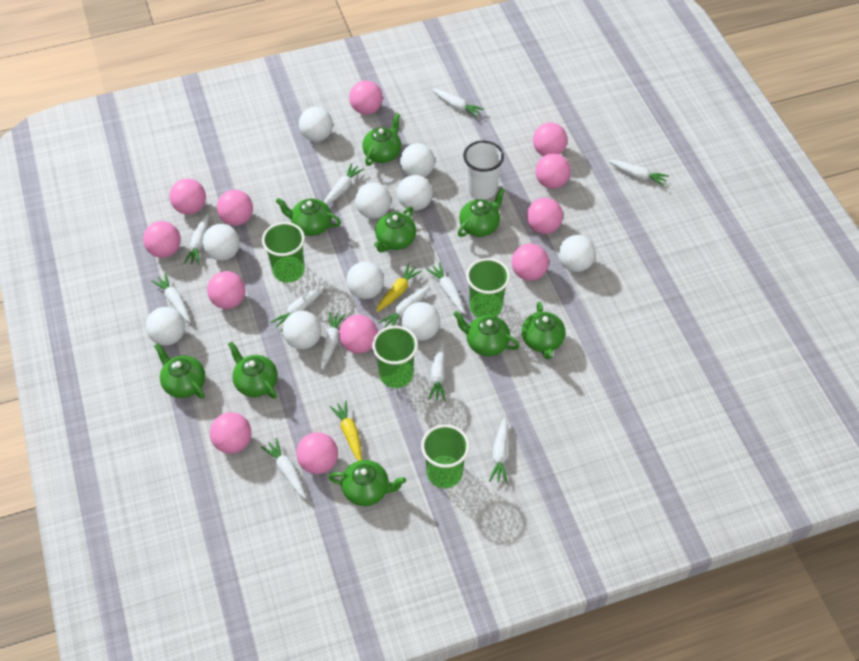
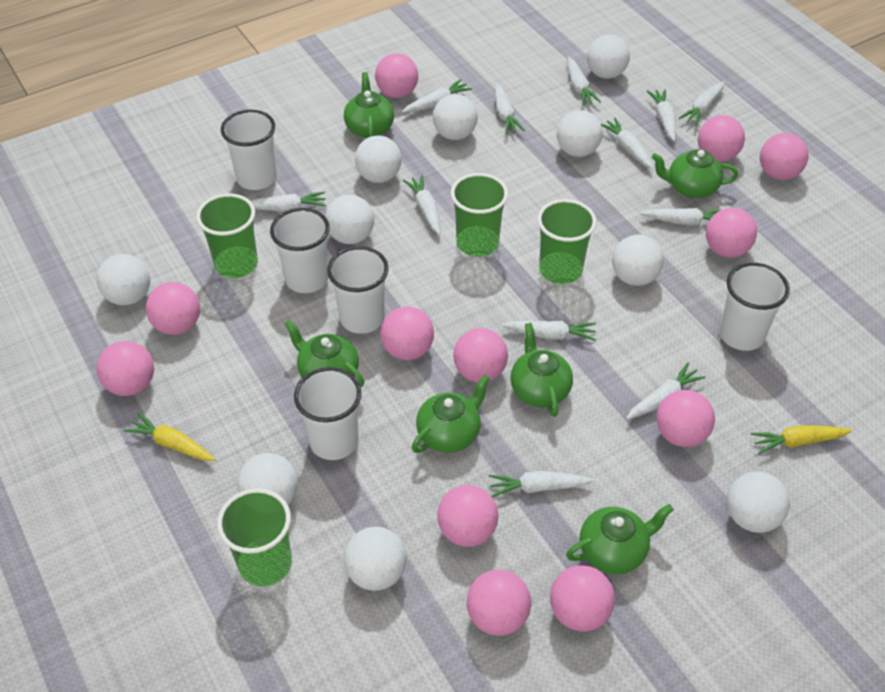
green teapot: [154,343,205,399] [228,342,278,399] [276,198,341,236] [329,460,406,506] [362,113,401,166] [374,207,416,253] [453,311,520,356] [458,188,505,237] [522,302,565,359] = 9 -> [285,320,364,387] [344,72,394,138] [412,375,490,453] [510,323,573,417] [566,504,674,574] [652,149,738,198] = 6
white cup: [463,141,504,200] = 1 -> [221,110,277,190] [270,208,330,293] [294,367,361,460] [327,246,389,334] [719,263,790,351] = 5

